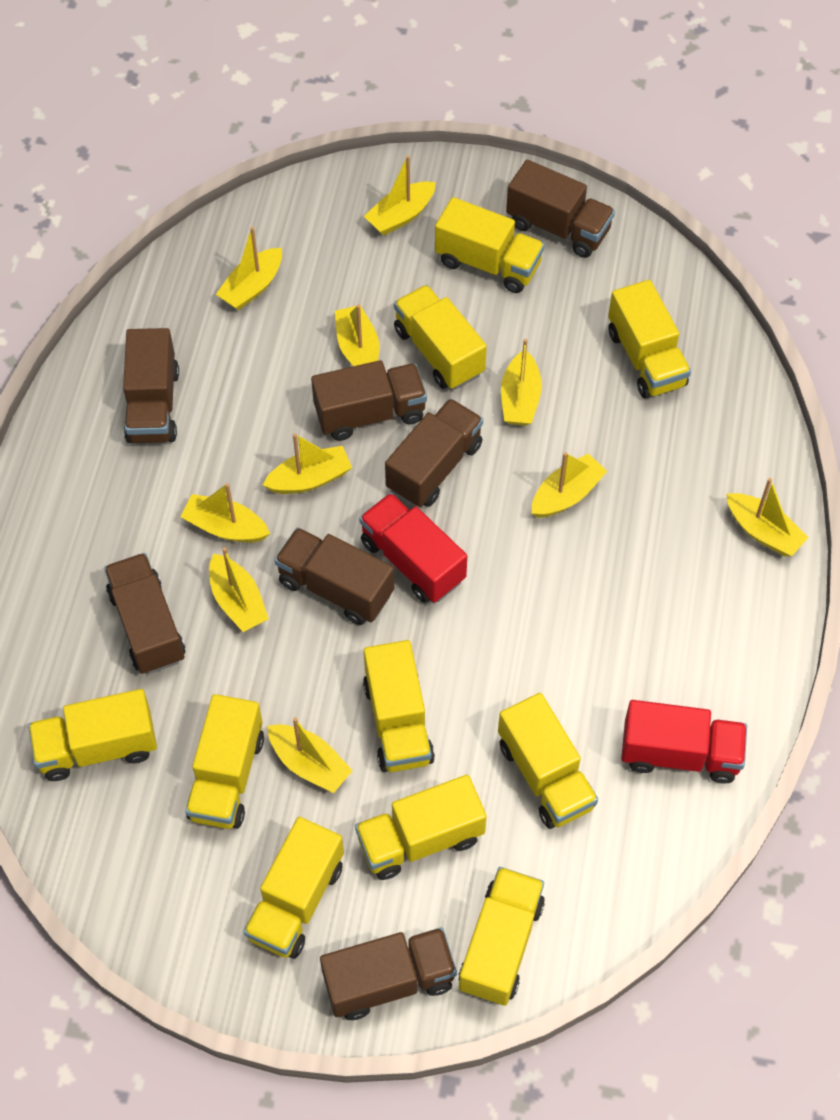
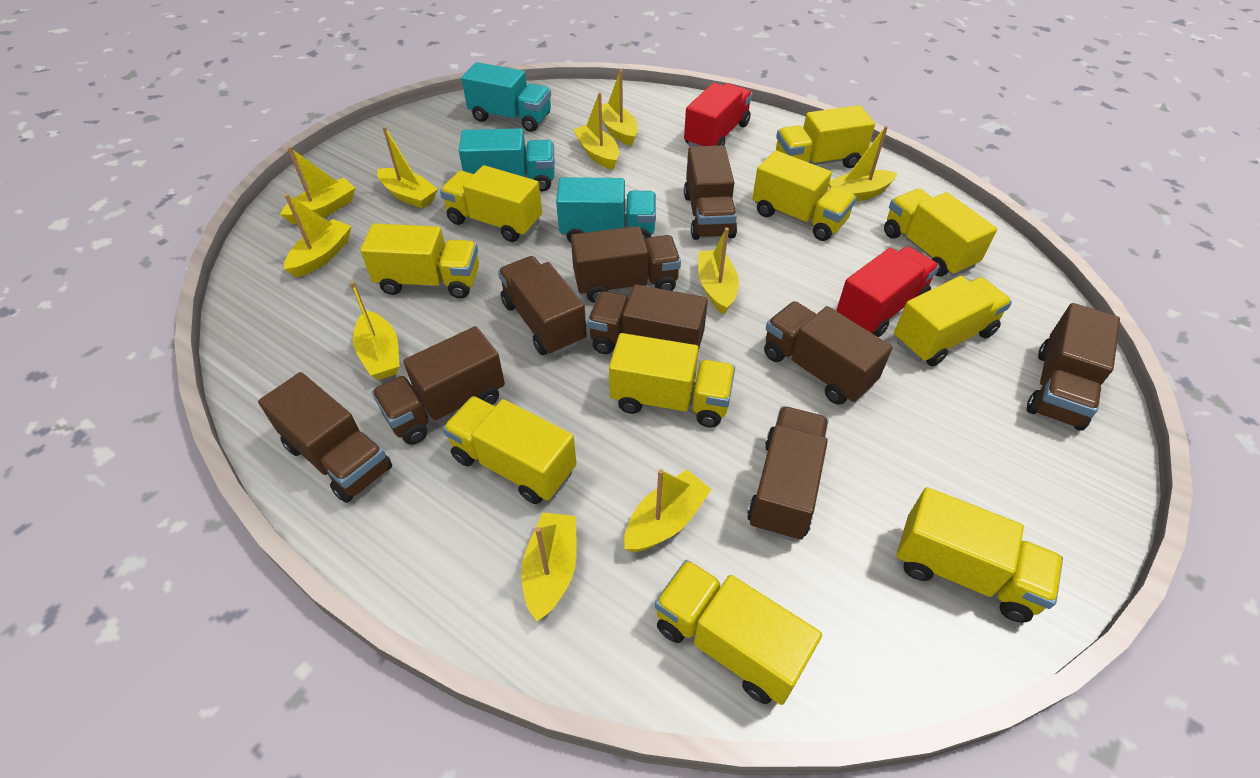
brown truck: [104,553,185,674] [123,328,179,443] [274,527,394,625] [311,360,427,441] [320,928,457,1020] [385,398,483,507] [506,160,615,258] = 7 -> [258,372,392,503] [372,326,505,445] [498,256,587,356] [571,226,681,303] [587,284,708,354] [684,145,737,240] [747,406,829,541] [764,301,893,405] [1027,303,1120,431] = 9
turquoise truck: none = 0 -> [459,128,555,192] [461,62,551,132] [556,177,656,243] = 3

